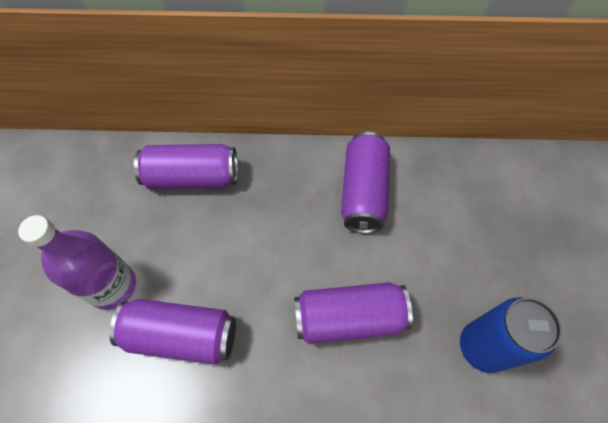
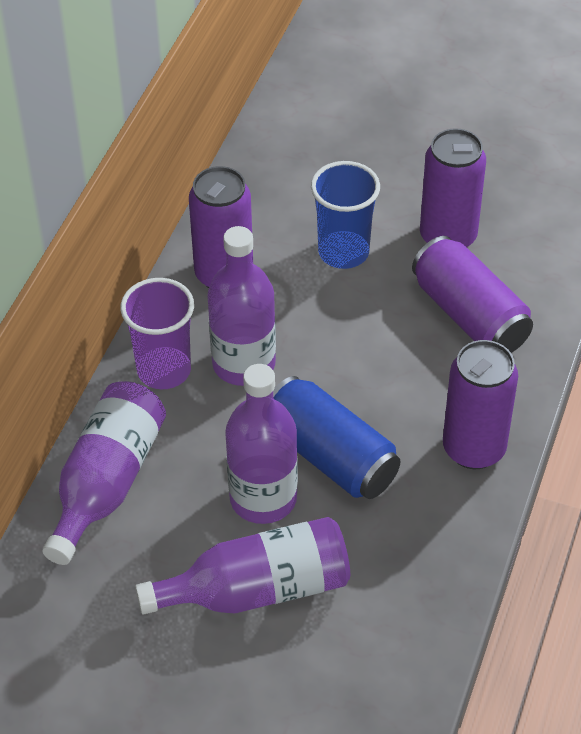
blue cup: none = 0 -> [311,161,380,269] = 1
purple bottle: [18,215,136,310] = 1 -> [42,381,166,565] [135,517,350,615] [207,226,276,386] [225,364,298,524] = 4
purple cup: none = 0 -> [120,278,194,389] = 1

